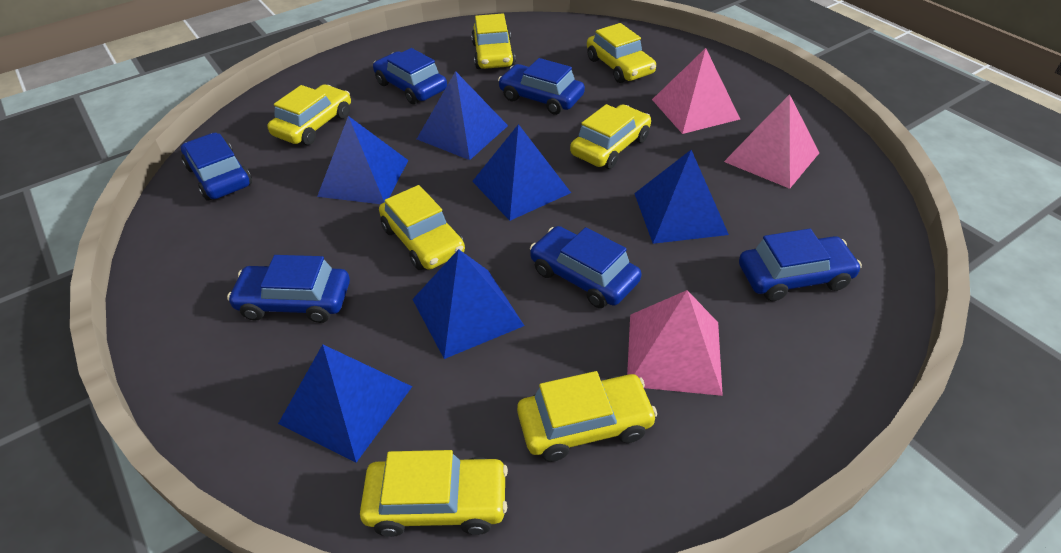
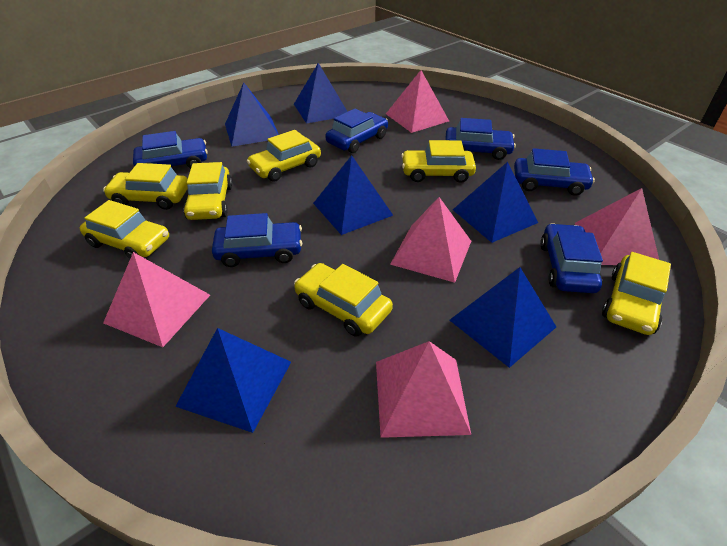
pink pyramid: [627,290,723,396] [652,48,740,134] [724,94,819,189] = 3 -> [103,252,210,347] [376,341,471,438] [386,70,449,133] [390,197,471,283] [575,188,659,265] = 5

